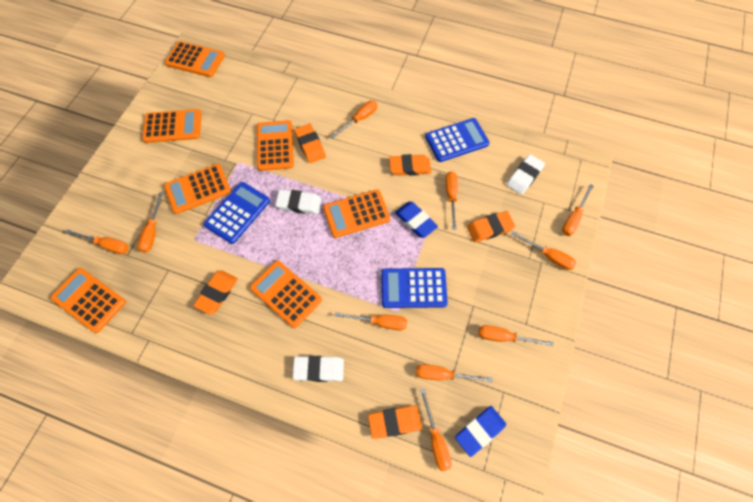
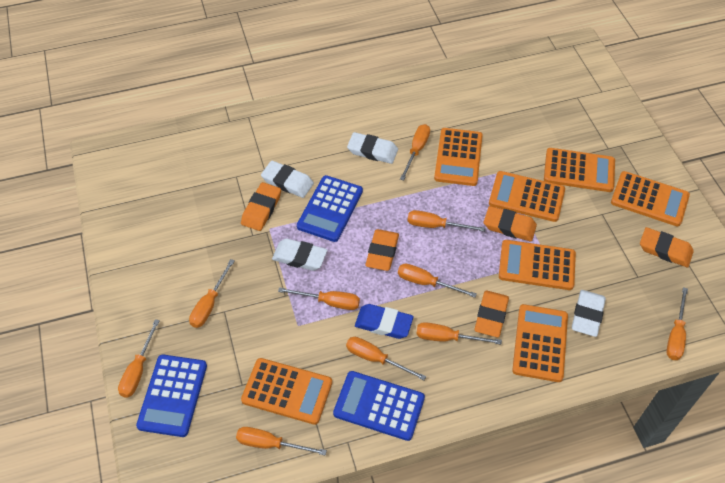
blue eraser: [395,202,438,238] [455,406,506,457] = 2 -> [355,304,414,339] = 1
white eraser: [275,190,321,214] [293,356,344,382] [507,154,545,195] = 3 -> [261,161,314,198] [272,238,327,271] [347,132,398,164] [572,290,606,337] = 4

